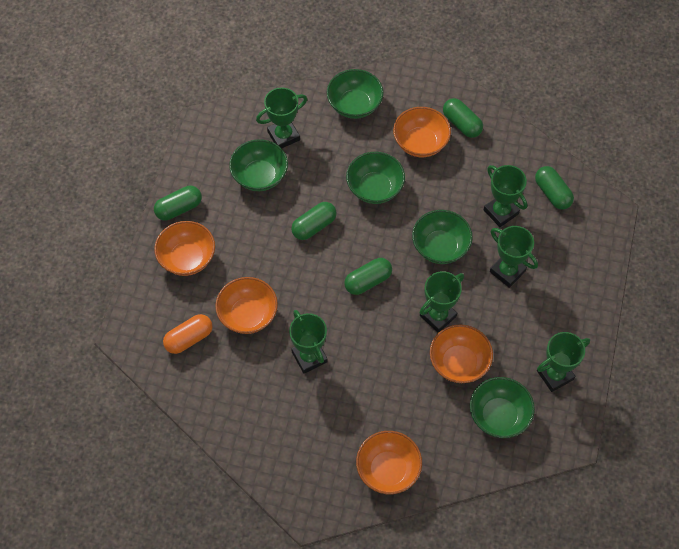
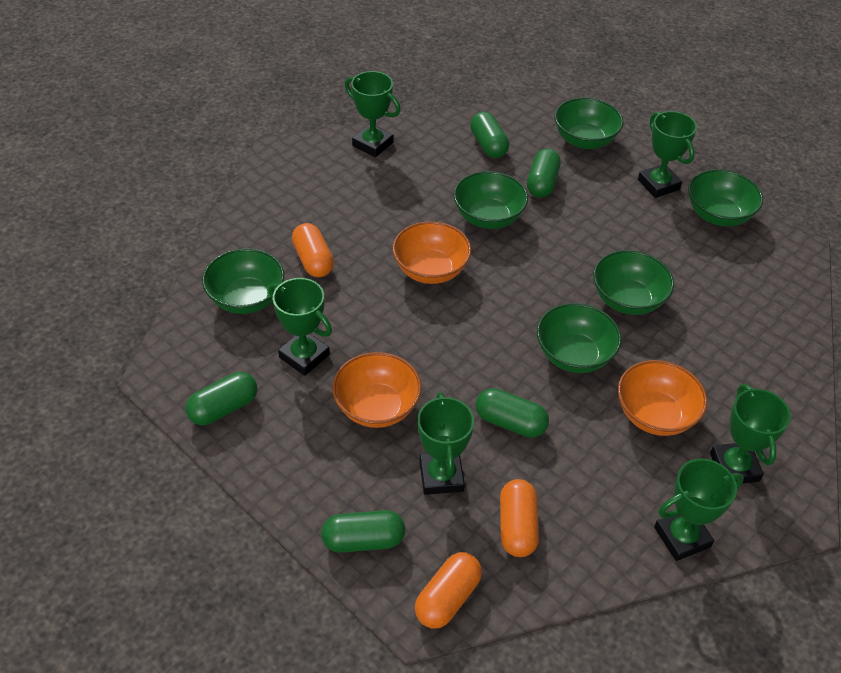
green bowl: [229,139,288,191] [327,69,383,119] [346,152,405,204] [412,210,473,264] [470,377,535,438] = 5 -> [202,248,284,314] [453,171,528,229] [537,303,622,373] [554,98,624,149] [593,250,674,315] [688,169,763,226] = 6
orange bowl: [154,221,215,276] [215,277,278,334] [356,431,422,494] [393,107,451,157] [430,324,493,383] = 5 -> [332,352,421,428] [393,221,471,284] [618,360,707,436] = 3
orange capsule: [163,314,212,354] = 1 -> [292,223,334,277] [415,552,482,629] [500,479,539,557] = 3

